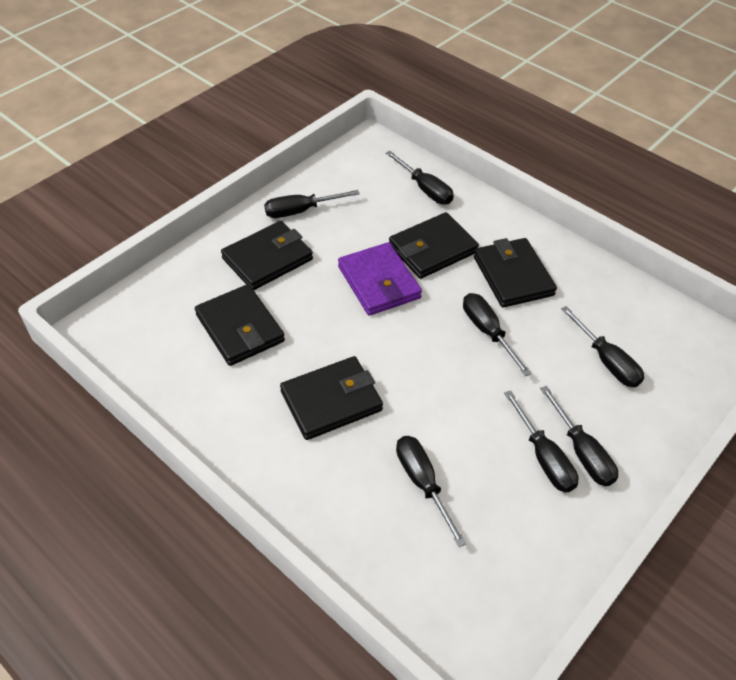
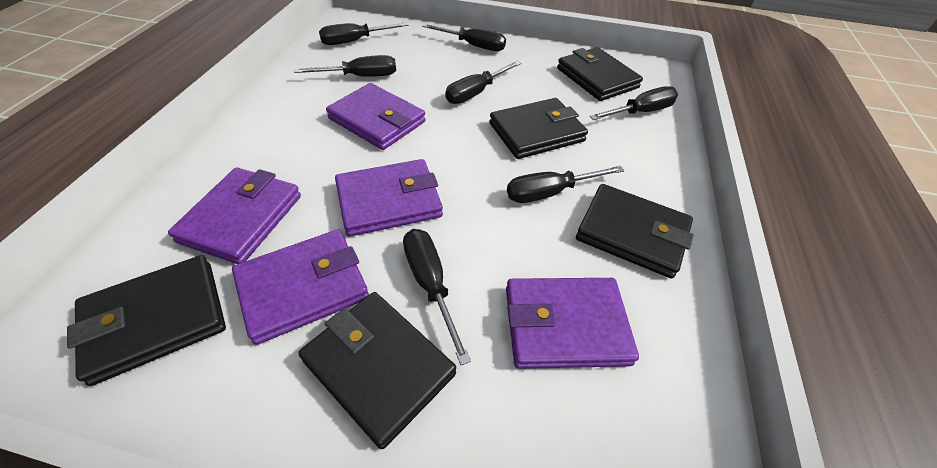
purple wallet: [338,242,422,316] = 1 -> [168,167,301,264] [232,229,369,345] [326,83,425,150] [335,159,443,237] [506,278,639,369] = 5

